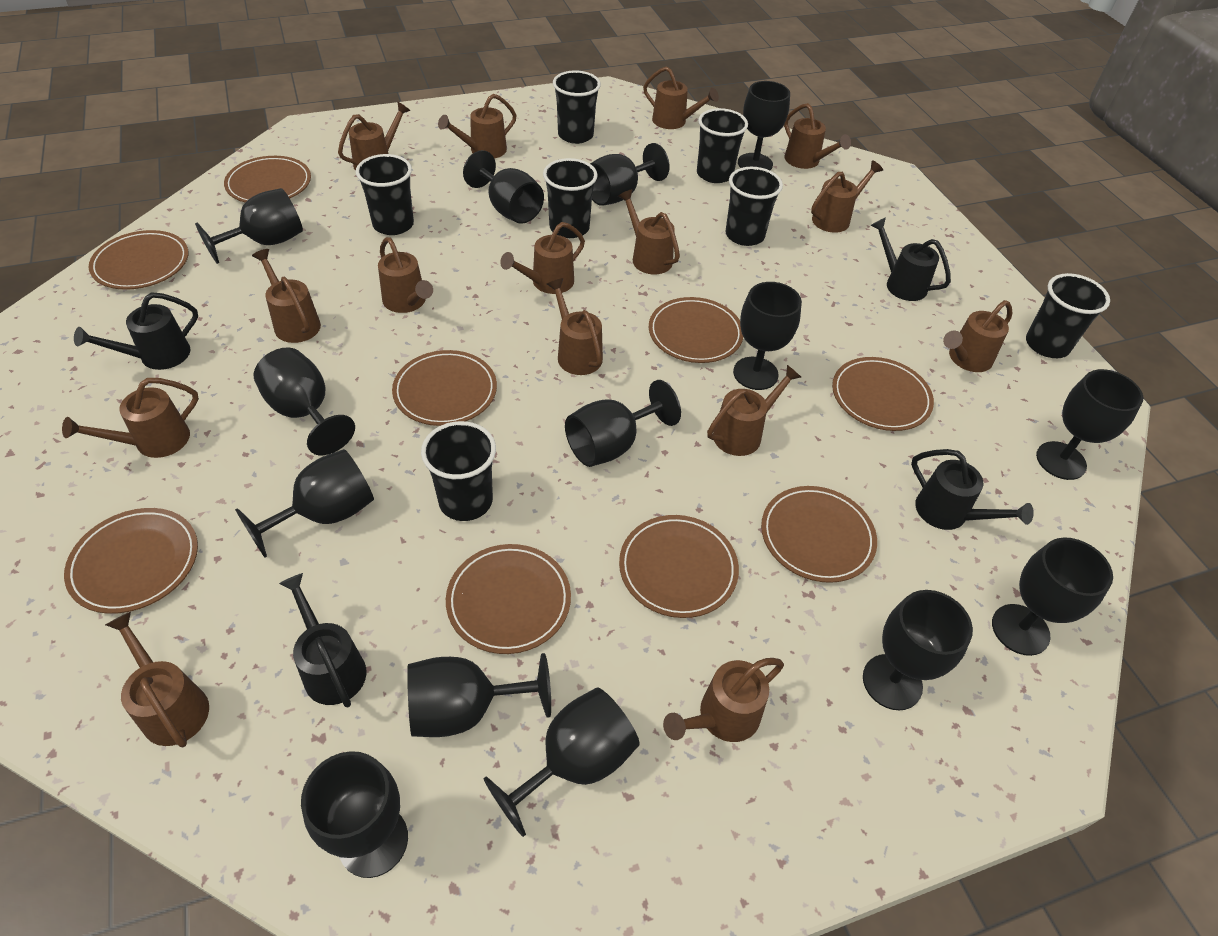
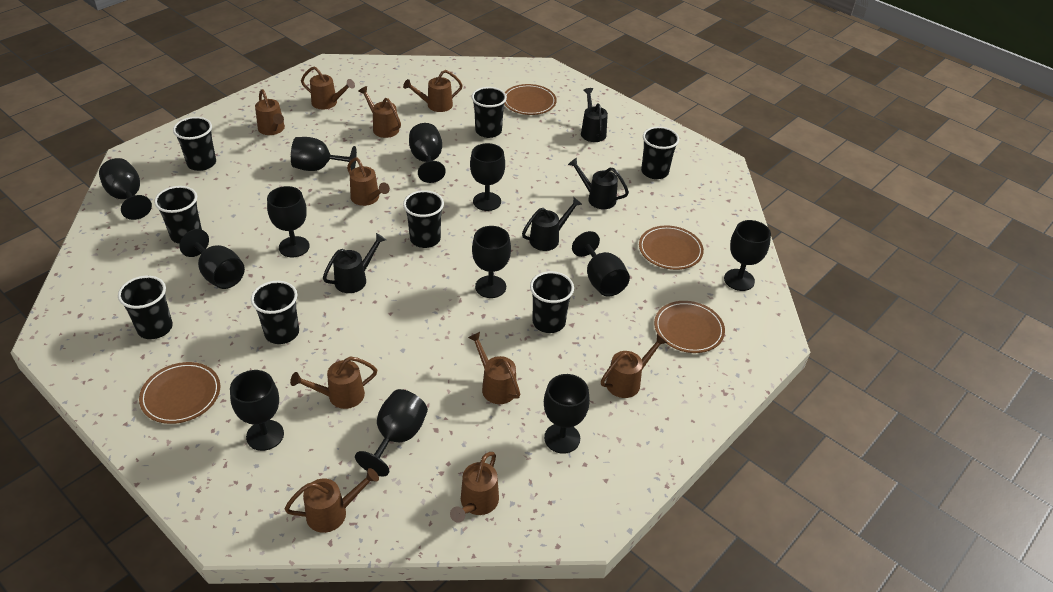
black cup: [356,154,414,235] [421,421,496,521] [543,158,597,238] [553,71,601,144] [697,108,748,183] [726,167,783,246] [1026,273,1110,358] = 7 -> [118,276,173,339] [154,186,202,244] [173,117,216,171] [251,281,299,344] [403,190,444,248] [472,87,507,138] [530,271,574,333] [641,127,679,179] = 8
black goblet: [195,188,303,264] [235,449,374,558] [254,347,355,455] [301,751,408,878] [407,653,551,737] [463,150,544,224] [484,688,640,837] [565,380,681,467] [590,143,670,206] [733,282,802,390] [738,81,790,170] [863,590,973,710] [992,537,1113,656] [1036,369,1143,480] = 14 -> [99,158,152,220] [179,229,245,289] [230,370,284,451] [267,186,310,257] [291,137,357,171] [355,389,428,477] [409,123,446,183] [470,143,505,211] [472,226,511,298] [544,374,590,454] [572,231,630,297] [724,220,771,291] = 12
brown plate: [64,508,198,614] [88,230,188,290] [224,156,311,202] [392,350,497,426] [446,544,571,654] [619,515,739,618] [649,297,743,363] [761,486,877,583] [832,357,934,431] = 9 -> [139,362,220,424] [504,84,557,115] [639,225,704,270] [654,301,725,353] = 4
brown watering can: [62,378,199,458] [105,612,209,747] [252,249,321,343] [338,102,410,171] [378,237,433,313] [438,94,517,159] [500,222,585,294] [547,278,603,375] [618,189,680,274] [643,66,719,129] [663,658,784,742] [707,365,801,456] [784,103,851,169] [811,160,883,233] [943,300,1012,372] = 15 -> [255,89,285,135] [285,468,379,533] [290,356,377,409] [301,67,355,109] [347,158,390,206] [358,86,401,138] [403,70,463,112] [450,452,499,523] [468,332,520,404] [601,334,667,398] = 10

